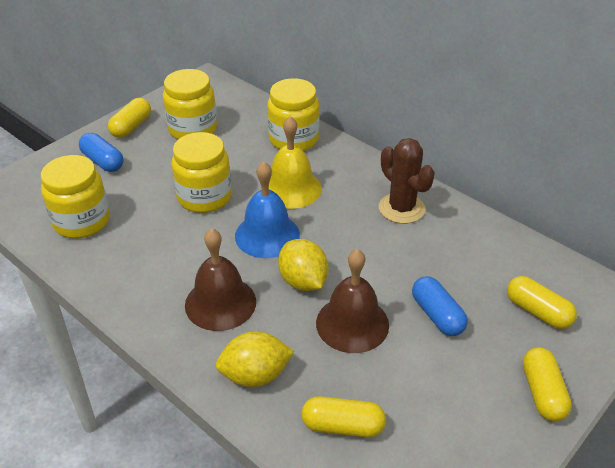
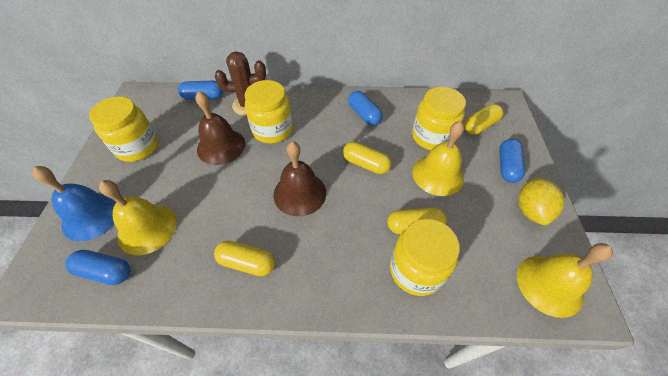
blue capsule: [79,133,124,172] [412,276,468,336] = 2 -> [65,250,130,285] [178,80,223,100] [348,91,383,126] [499,139,525,183] = 4
yellow bell: [261,116,322,209] = 1 -> [99,180,177,255] [412,121,464,196] [517,243,613,318] = 3
yellow lemon: [216,331,294,387] [278,239,329,291] = 2 -> [518,177,565,225] = 1

